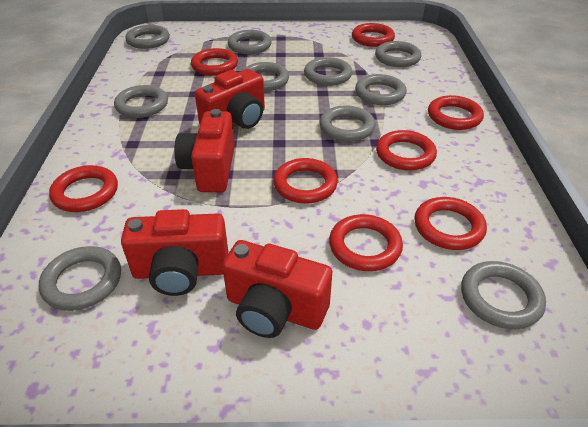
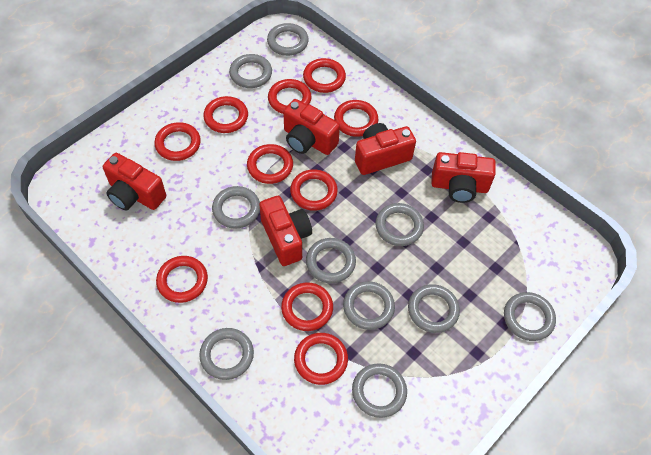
red camera: [121,209,228,296] [174,109,235,192] [195,69,265,129] [222,240,332,338] = 4 -> [103,153,166,211] [259,196,312,266] [283,99,340,155] [355,123,416,175] [431,152,496,203] = 5
red ring: [49,165,118,212] [191,48,238,76] [273,158,338,204] [329,214,403,271] [352,23,395,47] [376,130,437,171] [414,197,487,250] [428,95,484,130] = 8 -> [154,122,201,161] [156,256,208,303] [203,96,248,133] [247,144,293,184] [268,79,312,114] [281,283,333,331] [290,169,338,211] [294,333,348,385] [303,58,346,93] [334,100,378,137] = 10

